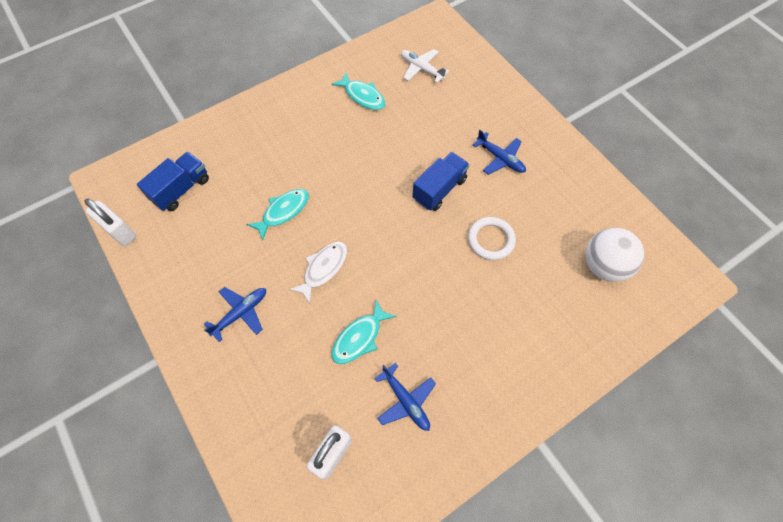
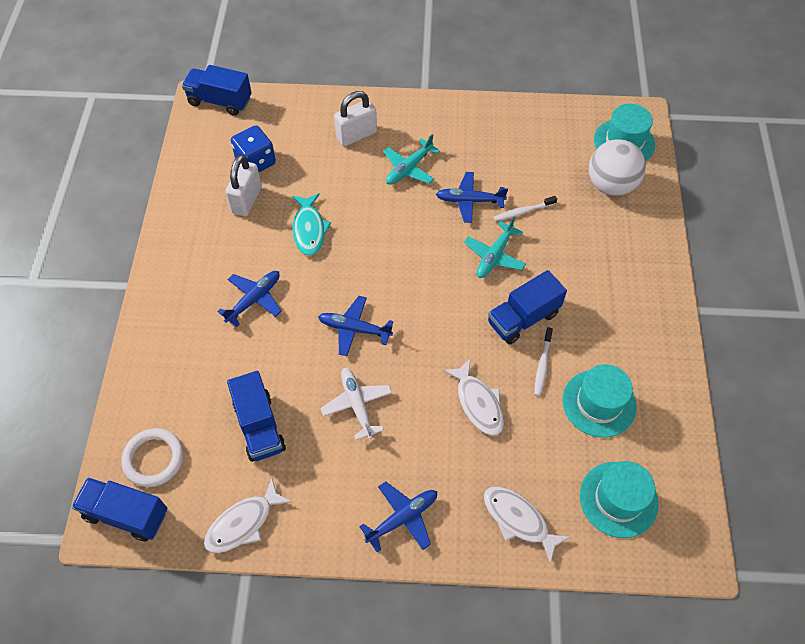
blue dice: none = 0 -> [231,125,276,172] = 1
blue plane: [204,287,266,342] [374,363,436,431] [473,130,526,175] = 3 -> [217,271,282,327] [318,296,393,356] [359,481,437,552] [436,172,508,223] = 4
blue truck: [137,152,209,211] [412,152,470,211] = 2 -> [72,477,167,541] [182,65,252,116] [227,371,286,462] [488,270,567,345] = 4
turquoise fish: [247,189,309,241] [331,73,385,110] [332,300,396,364] = 3 -> [292,193,331,256] = 1
turquoise hat: none = 0 -> [562,364,636,438] [580,461,659,538] [594,104,655,161] = 3
turquoise plane: none = 0 -> [383,134,440,185] [464,216,526,278] = 2
white fish: [289,241,347,304] = 1 -> [204,478,292,553] [443,358,504,436] [484,486,570,564] = 3
white toothbrush: none = 0 -> [494,196,557,221] [534,327,553,396] = 2

